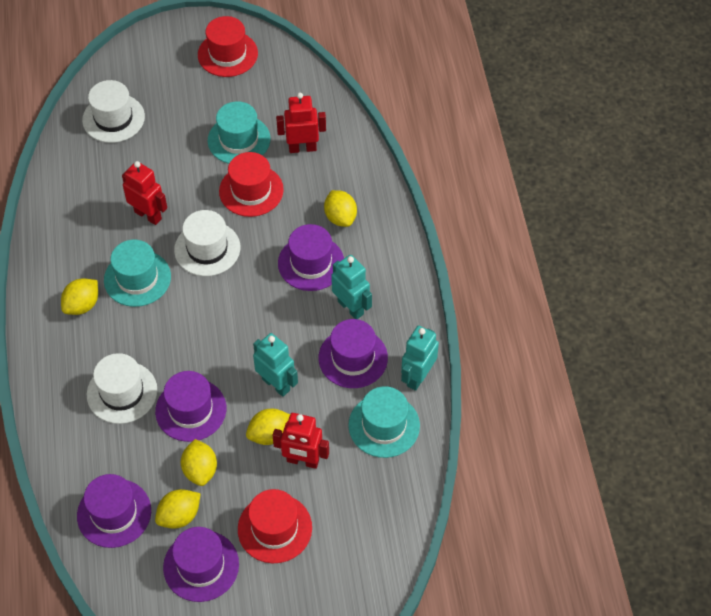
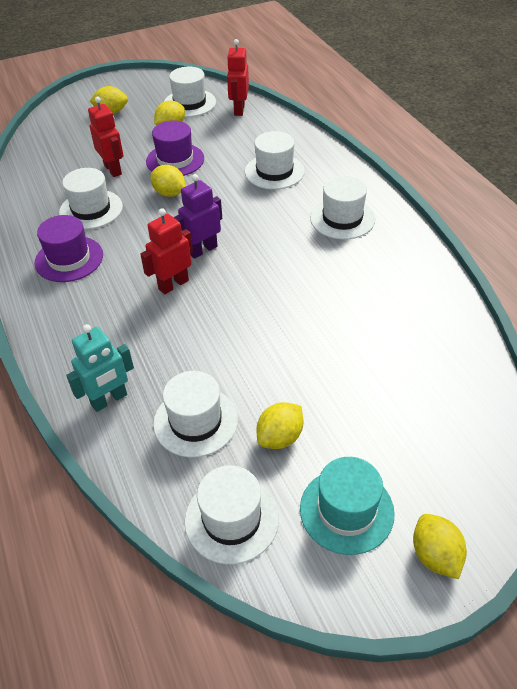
purple hat: [77,474,151,548] [155,371,226,442] [163,527,239,602] [278,224,344,291] [318,319,388,388] = 5 -> [35,215,103,282] [146,120,204,176] = 2
purple robot: none = 0 -> [174,174,222,259] = 1
red hat: [198,16,258,77] [219,152,284,217] [238,489,312,563] = 3 -> none = 0
turquoise hat: [104,239,171,307] [208,102,270,164] [348,386,420,458] = 3 -> [300,457,395,555] = 1
turquoise robot: [253,333,298,397] [331,255,372,319] [401,326,439,391] = 3 -> [66,324,134,412] = 1
white hat: [82,80,145,143] [87,353,157,424] [174,210,240,276] = 3 -> [59,168,123,230] [153,371,238,458] [164,67,216,117] [185,465,279,564] [245,131,305,190] [310,176,375,240] = 6

